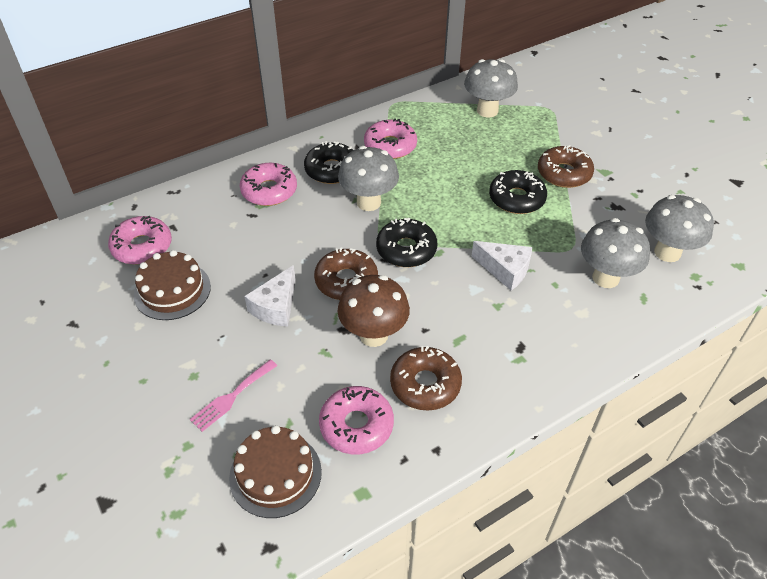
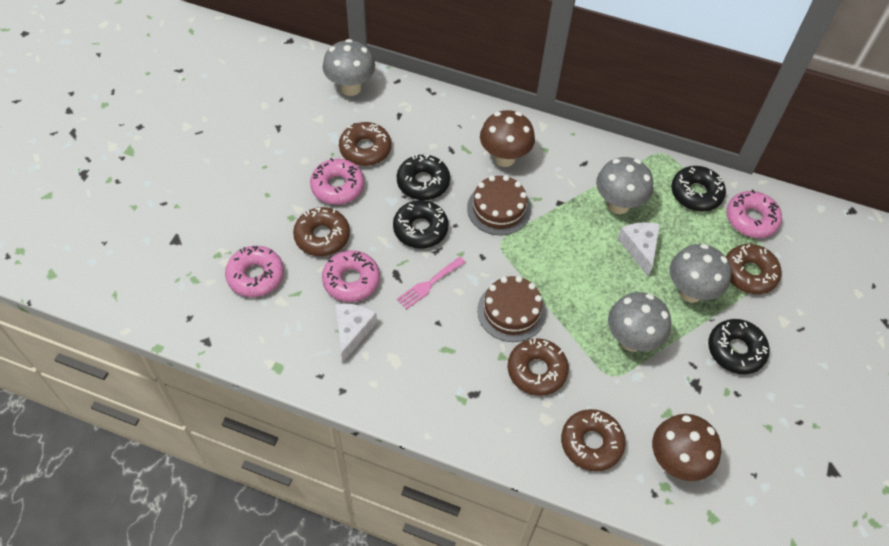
black donut: [304,141,353,184] [376,218,437,267] [489,170,547,214] = 3 -> [393,200,449,249] [397,154,450,200] [671,166,726,212] [708,319,770,374] = 4
brown donut: [314,247,378,300] [390,346,462,410] [538,145,594,188] = 3 -> [293,207,350,256] [339,122,391,166] [508,338,569,396] [561,409,626,471] [726,244,781,294] = 5
brown mushroom: [337,275,410,347] = 1 -> [480,110,535,167] [652,414,721,481] = 2

